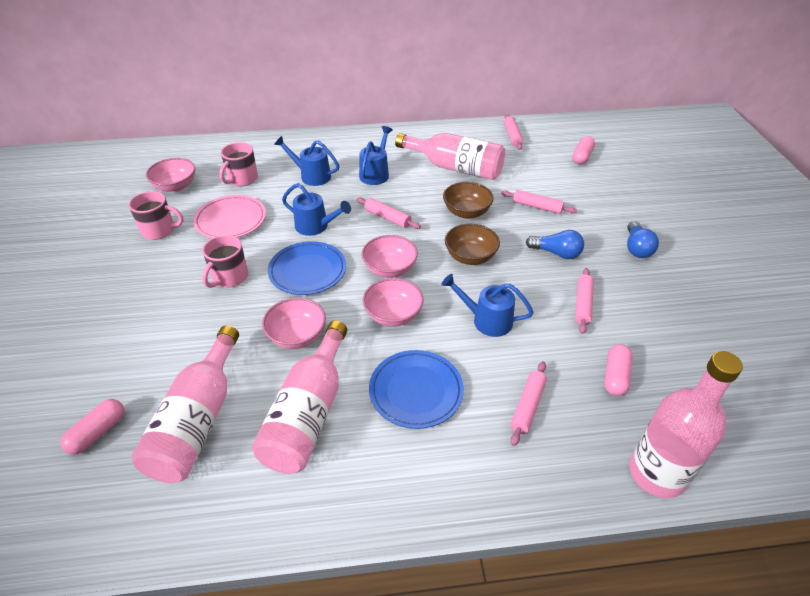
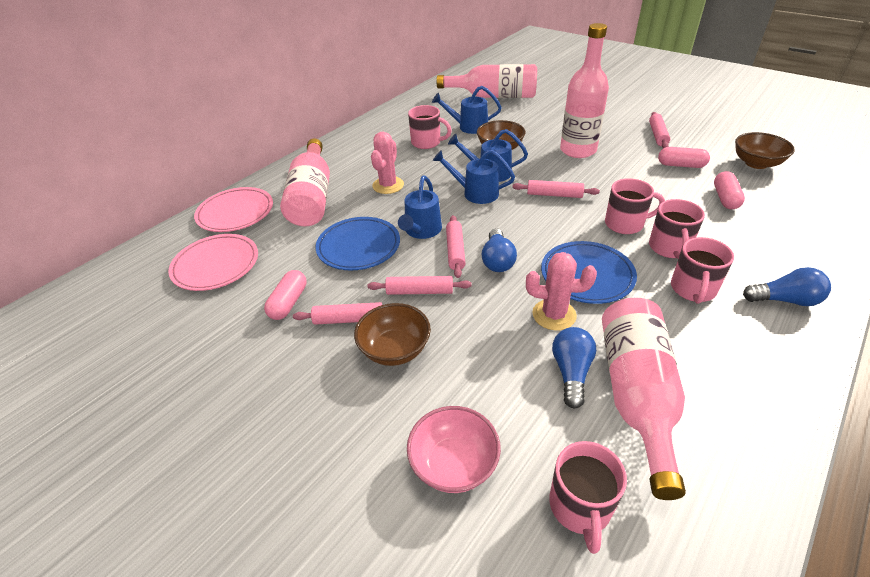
blue light bulb: [526,230,584,259] [627,221,659,258] = 2 -> [481,228,517,272] [552,327,596,408] [743,267,831,306] = 3
brown bowl: [443,182,494,219] [445,224,500,265] = 2 -> [354,303,431,366] [477,120,526,150] [735,132,795,169] = 3
pink bowl: [146,158,195,192] [262,298,326,349] [361,235,418,278] [362,278,424,327] = 4 -> [407,406,501,493] = 1
pink cactus: none = 0 -> [371,132,404,194] [526,252,597,330] = 2
pink mug: [129,191,183,240] [202,235,248,288] [219,142,258,186] = 3 -> [408,105,452,149] [549,441,627,554] [605,178,665,234] [649,199,705,259] [671,237,734,304] = 5
pink plate: [193,195,266,238] = 1 -> [169,234,258,291] [194,187,273,232] = 2

